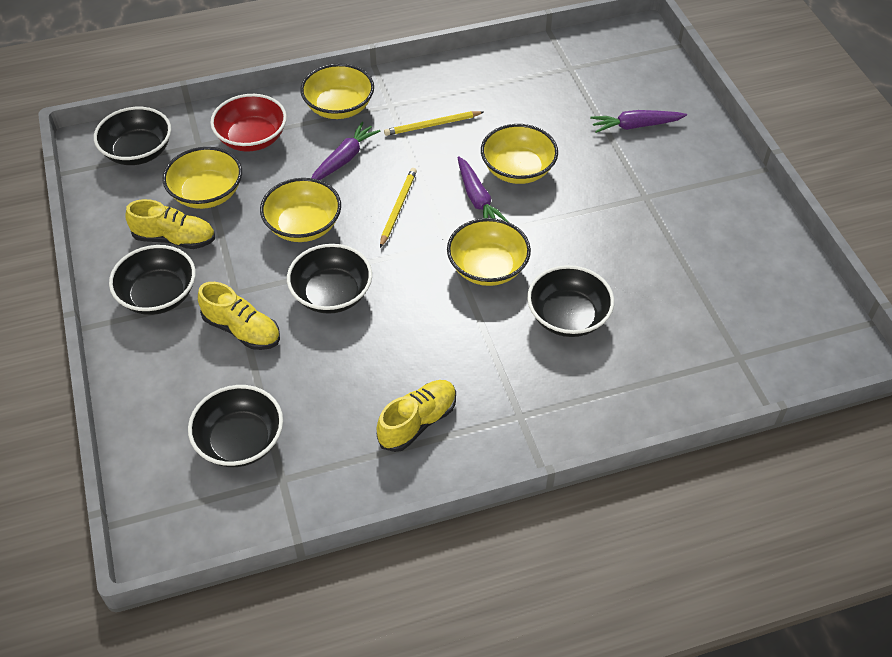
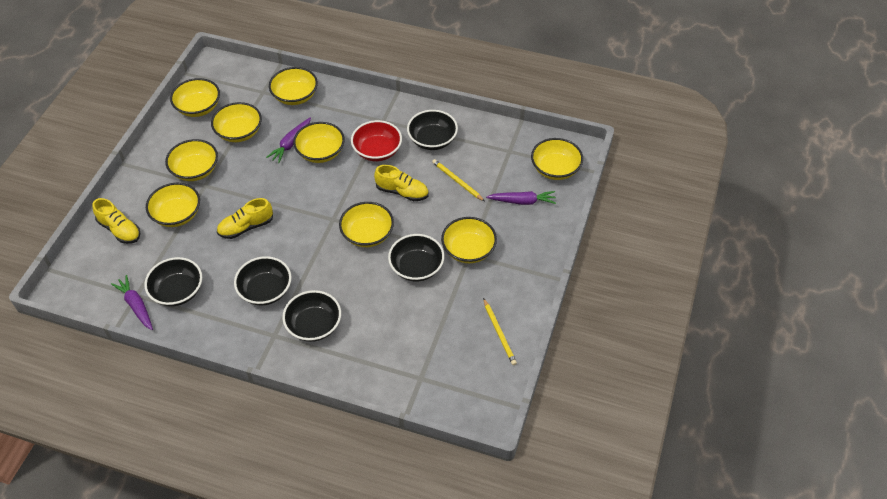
yellow bowl: [162,147,242,209] [260,178,341,242] [300,64,374,119] [447,218,531,286] [481,124,558,184] = 5 -> [146,183,200,227] [165,139,218,181] [170,78,220,117] [211,102,262,142] [269,67,318,105] [293,122,345,163] [339,202,394,247] [441,217,497,263] [531,138,583,180] = 9

